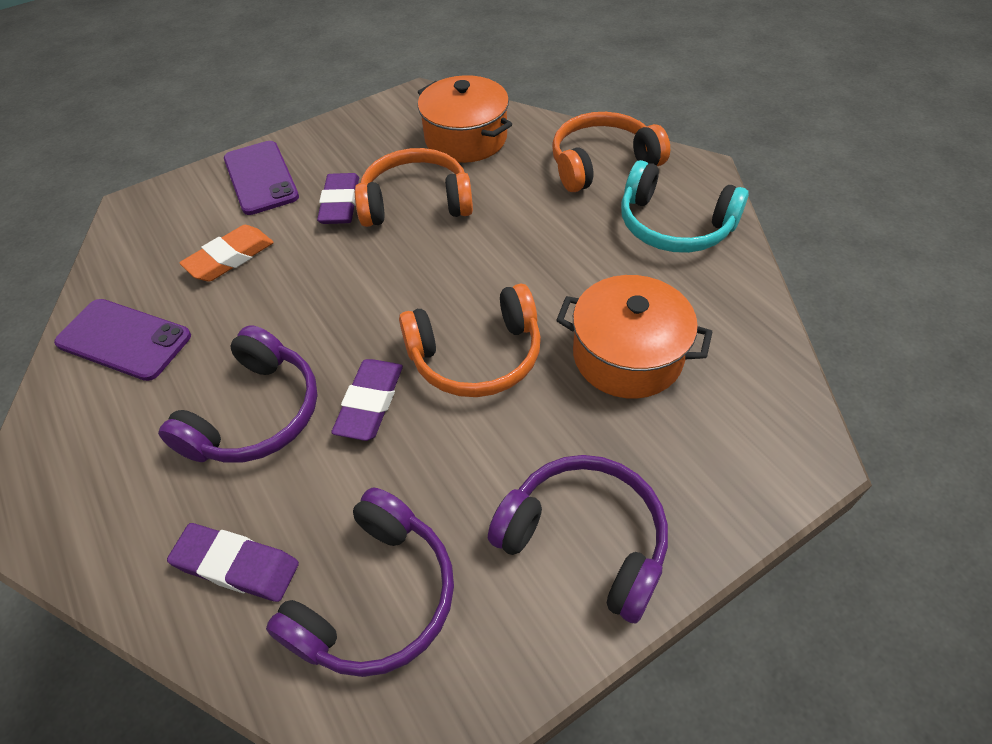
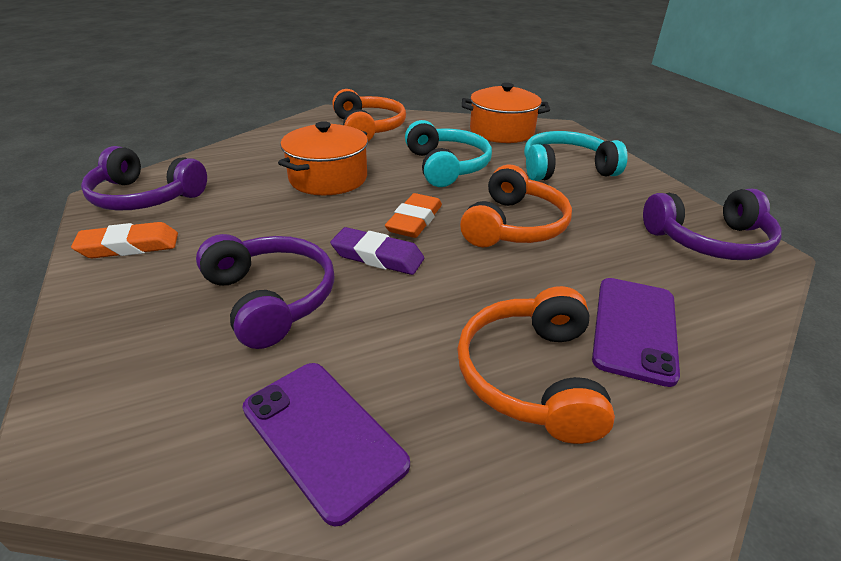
orange eraser: [179,225,274,282] = 1 -> [71,222,178,258] [385,193,442,238] = 2
purple eraser: [167,523,299,602] [317,173,359,224] [331,359,403,441] = 3 -> [330,227,424,275] = 1
turquoise headphones: [621,160,749,253] = 1 -> [405,120,492,187] [524,131,628,181] = 2

